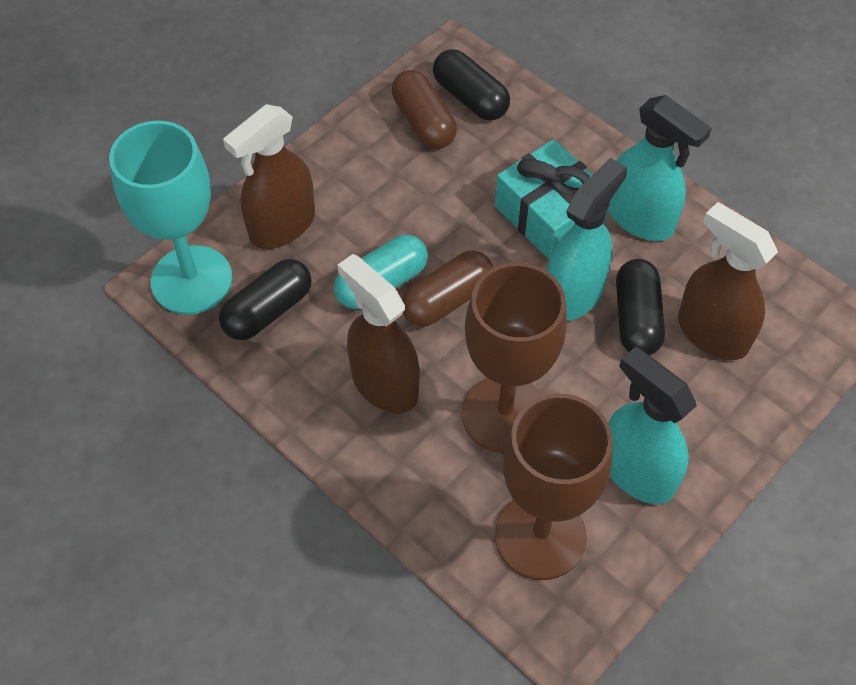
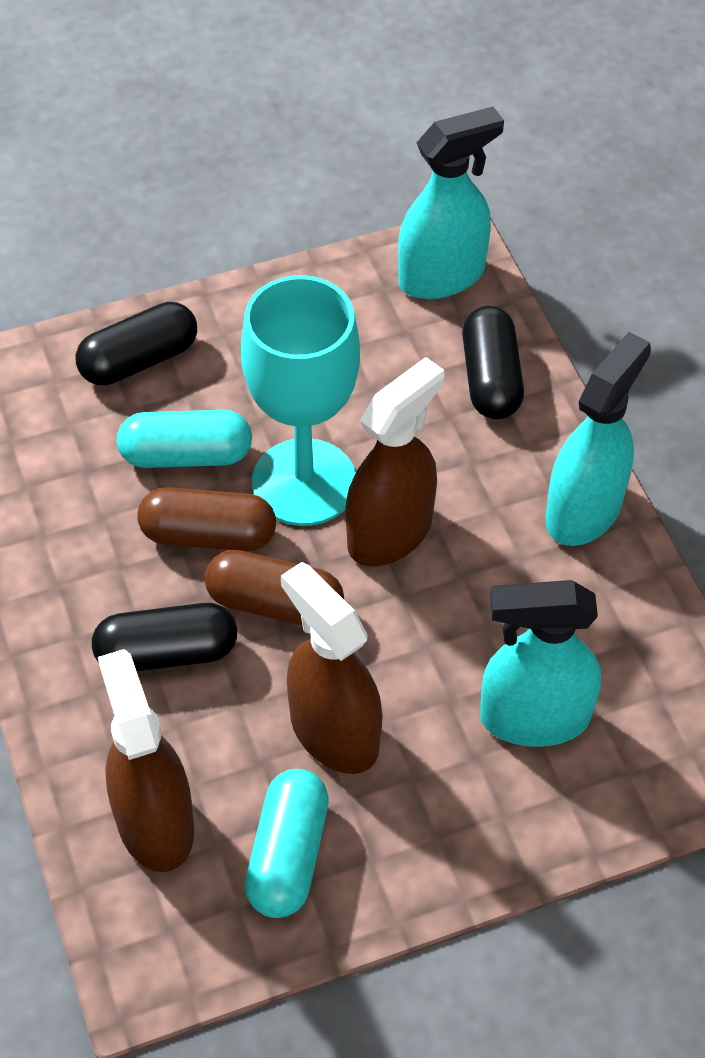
brown goblet: [462,262,567,453] [495,394,613,580] = 2 -> none = 0
turquoise capsule: [334,235,428,309] = 1 -> [117,410,252,468] [245,769,329,918] = 2
turquoise gift: [495,139,609,259] = 1 -> none = 0

